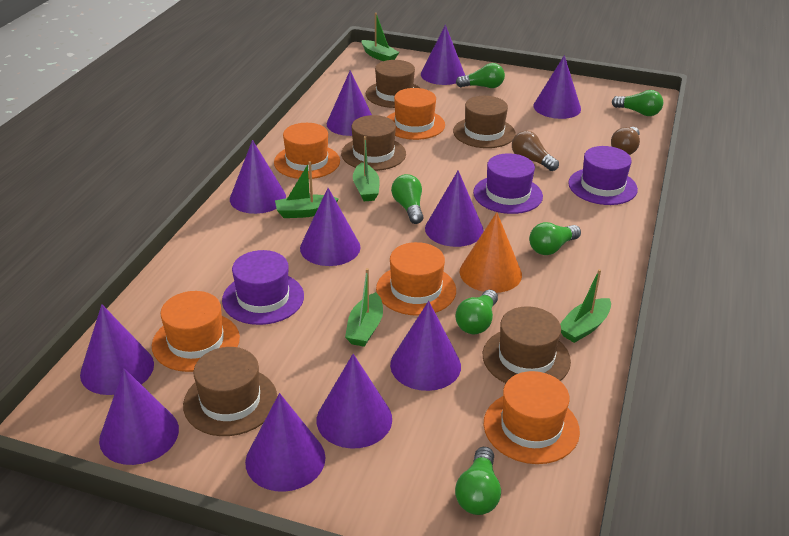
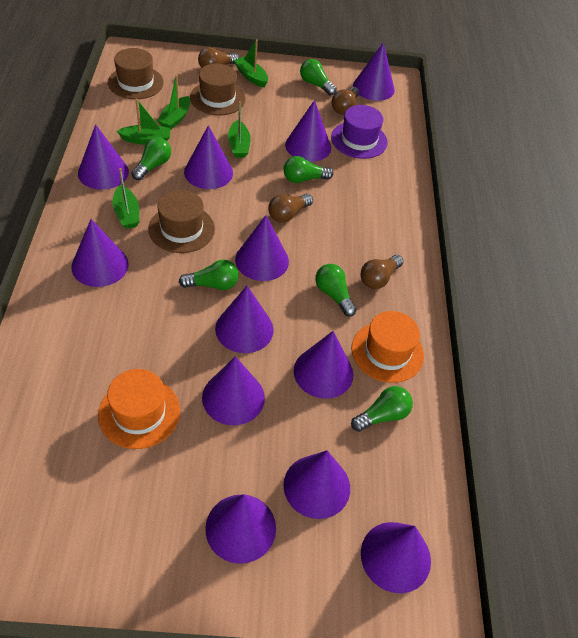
brown hat: [183,347,277,436] [341,115,406,171] [366,60,420,108] [453,96,516,148] [483,306,571,383] = 5 -> [108,48,164,99] [148,190,215,253] [190,64,246,115] = 3
brown light bulb: [512,131,559,171] [611,127,640,155] = 2 -> [198,47,239,68] [268,194,313,223] [331,87,359,114] [361,255,404,289] = 4
orange cone: [460,212,522,293] = 1 -> none = 0
orange hat: [152,291,240,372] [274,123,340,179] [376,242,456,316] [387,88,445,140] [484,371,580,464] = 5 -> [98,369,180,449] [351,311,424,383] = 2
purple cone: [80,304,154,395] [99,368,179,465] [230,140,286,214] [245,393,326,492] [300,188,361,266] [317,354,392,449] [327,70,372,136] [390,301,461,391] [421,25,465,85] [425,170,484,247] [533,55,581,119] = 11 -> [71,219,128,287] [78,124,129,190] [184,125,233,189] [202,356,265,425] [205,494,276,564] [215,285,274,353] [235,215,289,281] [283,450,350,519] [285,100,331,162] [294,331,353,399] [353,42,395,101] [361,522,431,593] = 12
purple hat: [222,250,304,325] [473,153,543,214] [568,146,638,205] = 3 -> [331,105,388,159] = 1

